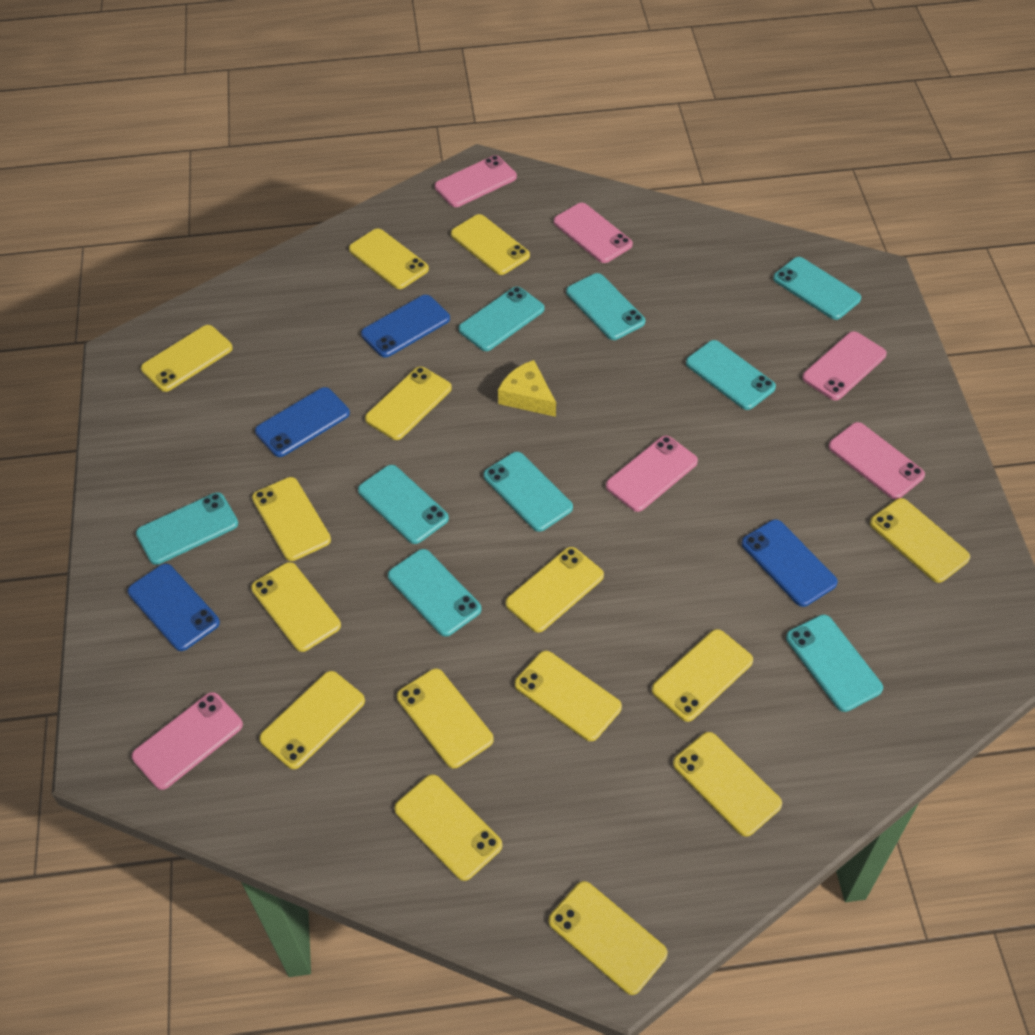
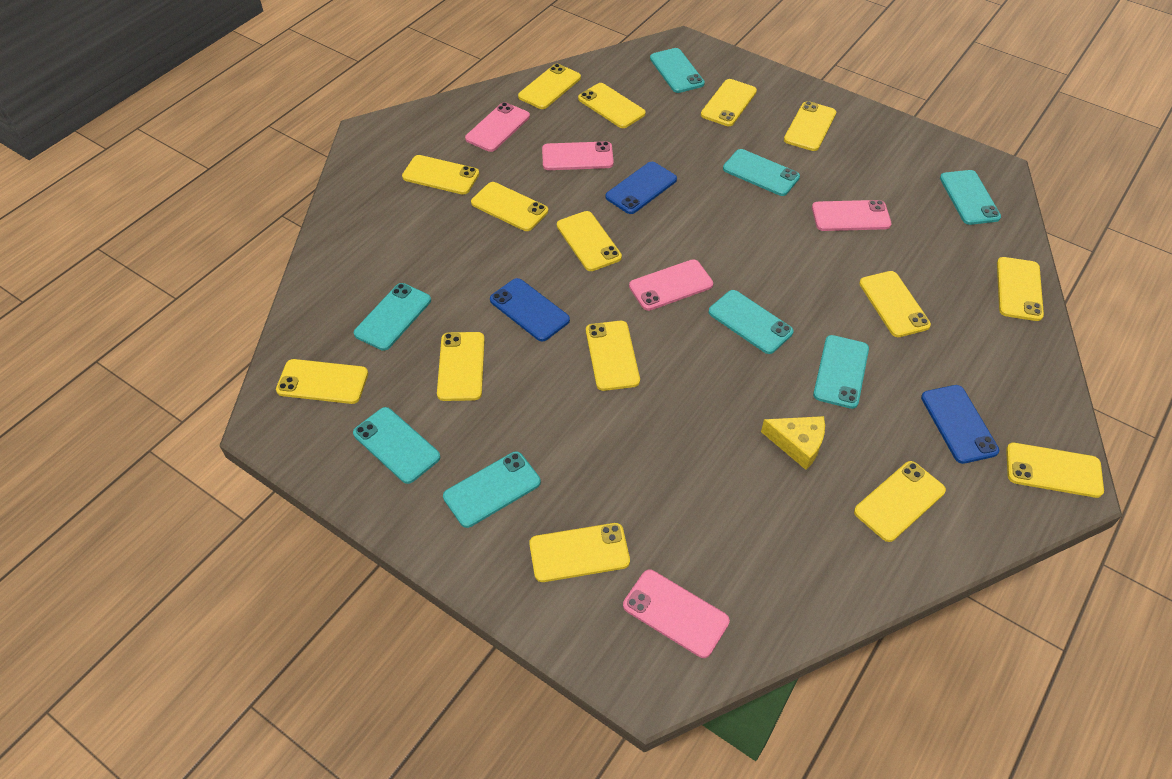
blue phone: [128,563,220,651] [255,387,350,457] [361,295,450,358] [741,519,838,607] = 4 -> [490,278,570,341] [605,162,677,214] [921,385,999,464] = 3
pink phone: [132,692,243,790] [435,155,517,207] [554,203,633,263] [606,435,698,512] [802,331,887,400] [828,422,925,499] = 6 -> [465,102,530,152] [542,141,614,170] [623,570,730,658] [629,259,713,311] [812,200,892,231] = 5
turquoise phone: [136,492,238,565] [358,465,449,544] [388,549,482,637] [458,287,544,351] [483,452,573,532] [566,273,645,340] [686,340,776,410] [773,257,861,320] [786,614,883,712] = 9 -> [353,407,440,484] [354,283,431,351] [443,452,541,528] [650,48,705,93] [708,290,794,354] [723,149,800,196] [813,335,869,409] [940,170,1001,225] = 8

